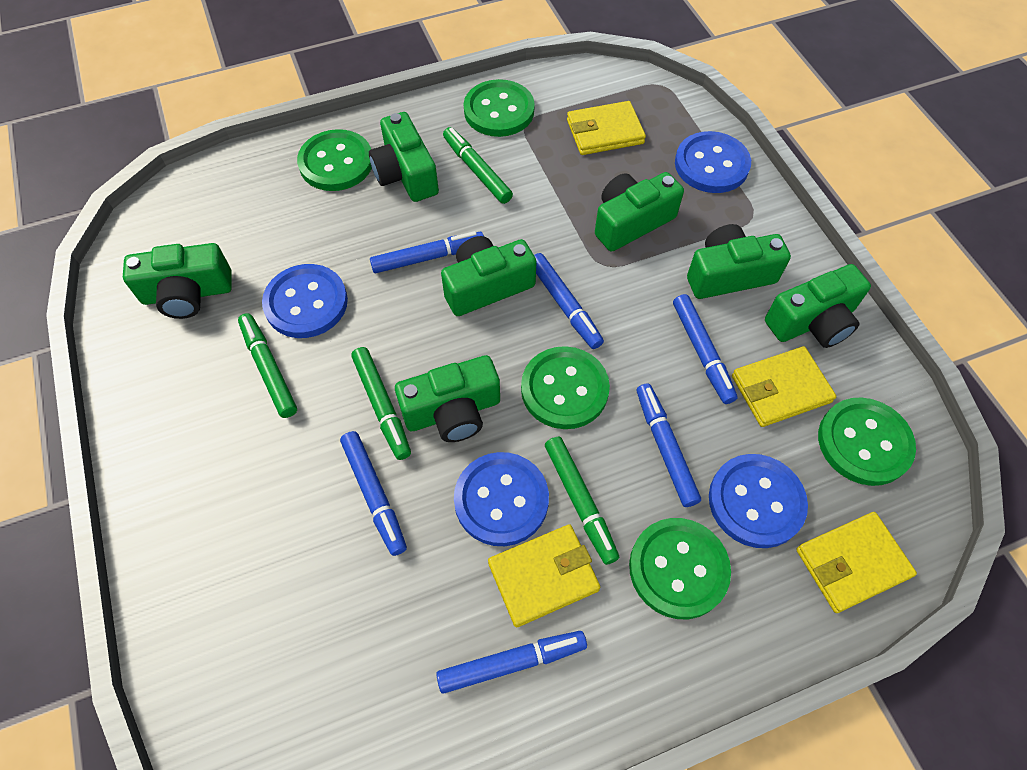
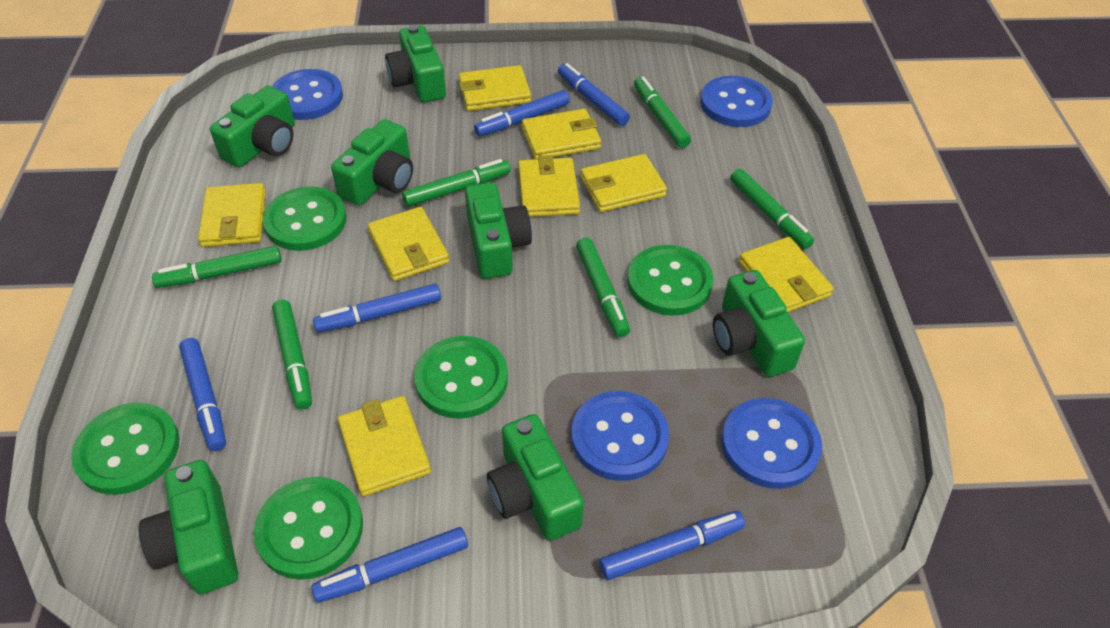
green marker: [238,313,297,418] [351,347,411,460] [443,127,513,204] [545,436,619,565] = 4 -> [152,246,282,288] [272,300,312,410] [402,159,511,207] [576,238,630,337] [634,76,691,148] [730,169,814,249] = 6
yellow wallet: [488,524,600,627] [567,101,646,155] [732,346,836,427] [796,512,917,613] = 4 -> [198,183,266,247] [338,396,431,497] [367,207,449,281] [458,65,531,111] [518,155,580,217] [522,109,601,159] [580,154,667,212] [739,237,834,312] = 8

